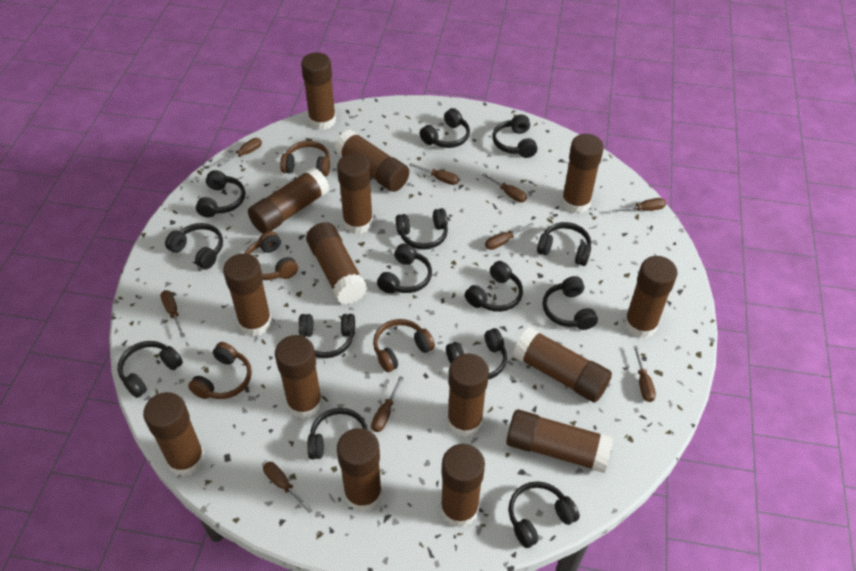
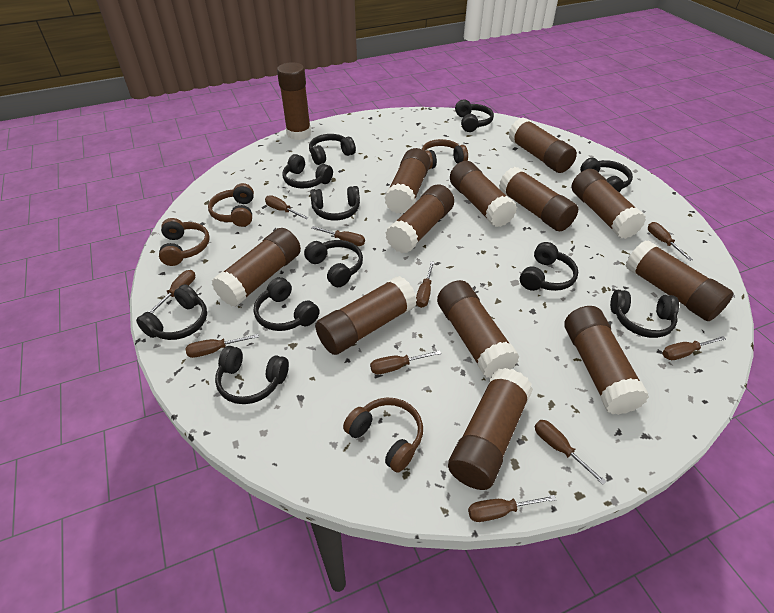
black headphones: [118,341,183,398] [165,223,223,269] [196,170,245,217] [298,314,355,358] [307,408,368,460] [377,244,432,294] [396,208,448,250] [420,108,470,148] [446,328,507,379] [465,261,523,312] [492,114,537,158] [509,481,580,548] [537,222,591,266] [543,276,598,330] = 14 -> [136,284,207,340] [215,346,289,404] [254,277,320,331] [283,154,333,189] [304,240,363,287] [309,134,356,165] [310,186,360,220] [455,99,494,132] [520,242,578,291] [580,158,633,192] [610,290,679,338] = 11
brown glue stick: [143,392,205,476] [223,253,272,336] [248,167,329,234] [275,335,323,419] [301,52,336,130] [306,222,367,305] [334,130,409,192] [337,154,373,234] [337,428,382,512] [440,444,485,527] [447,354,489,437] [506,409,613,473] [513,327,612,403] [561,134,604,214] [624,256,677,338] = 15 -> [212,228,301,307] [277,62,311,140] [315,276,417,355] [385,148,431,214] [385,184,454,253] [437,280,520,379] [448,368,533,490] [450,161,517,227] [499,167,578,231] [508,117,577,173] [565,306,649,415] [572,169,646,239] [626,240,734,321] = 13
brown screwdriver: [160,290,185,338] [217,138,262,167] [263,462,312,513] [371,376,404,432] [409,163,459,185] [481,173,527,202] [485,223,534,250] [612,198,666,213] [633,346,656,402] = 9 -> [149,270,195,313] [186,334,259,358] [265,195,309,219] [312,226,365,246] [370,350,441,374] [416,262,434,308] [468,495,556,522] [535,420,606,485] [648,222,693,261] [662,336,726,360] = 10

